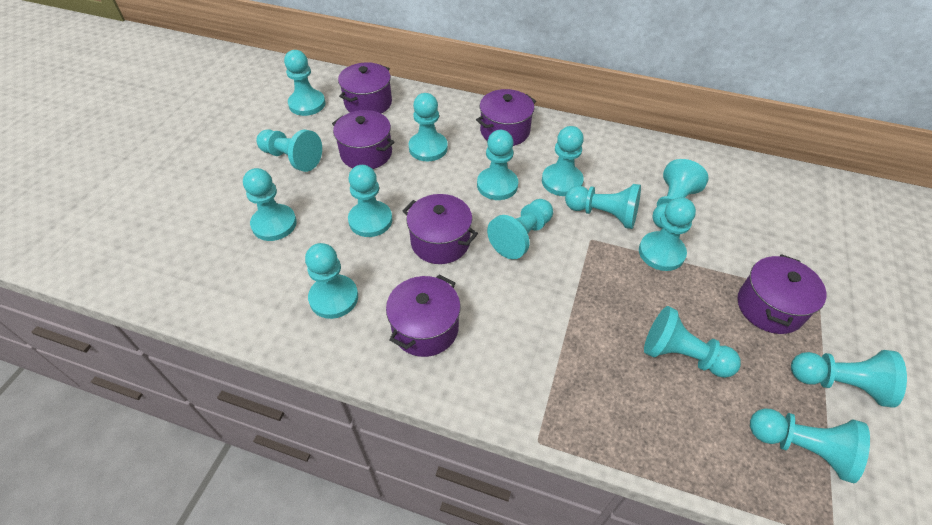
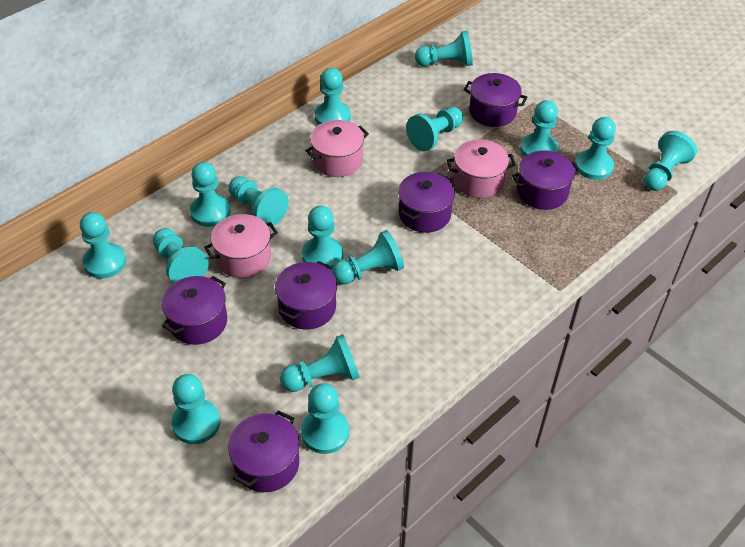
pink pot: none = 0 -> [204,214,278,278] [305,120,369,177] [447,140,516,198] = 3

